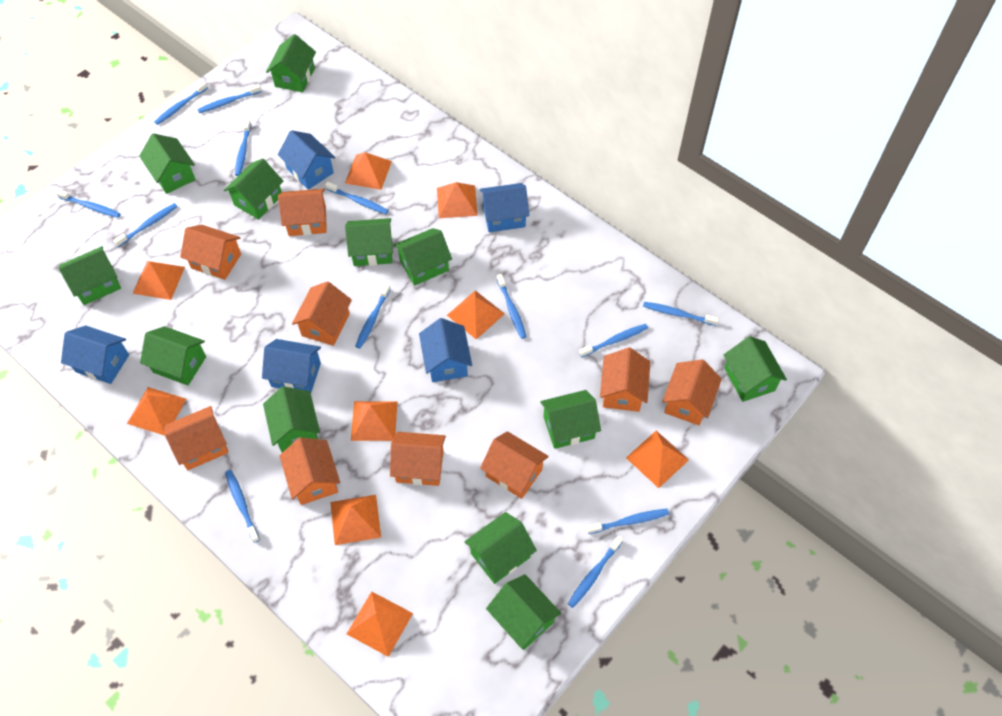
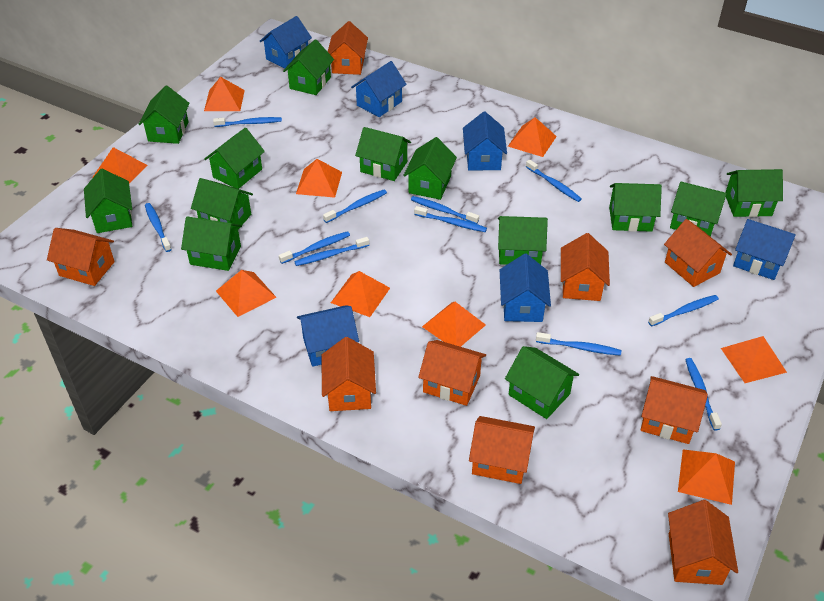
blue house: [61,326,129,384] [262,339,321,393] [278,130,335,190] [419,318,472,382] [480,183,529,232] = 5 -> [260,16,312,68] [297,305,359,367] [351,61,407,117] [463,112,507,170] [500,254,551,322] [733,219,796,280] = 6
blue toothbrush: [56,190,120,218] [113,203,178,247] [154,81,208,125] [197,84,262,113] [225,470,260,543] [235,119,251,176] [325,182,388,214] [355,283,391,349] [497,274,527,339] [568,535,623,608] [579,324,648,357] [587,509,669,534] [643,302,719,326] = 13 -> [145,203,172,252] [213,117,282,127] [279,231,350,264] [294,237,369,266] [323,189,387,223] [411,196,479,224] [414,206,487,232] [526,159,582,202] [536,332,621,356] [648,295,719,326] [685,358,722,431] = 11
green house: [58,246,121,305] [139,133,196,194] [140,326,206,385] [224,158,283,219] [263,386,320,453] [266,34,316,92] [345,218,393,266] [394,228,452,286] [464,512,537,584] [486,574,561,650] [540,390,601,449] [724,336,787,402] = 12 -> [84,169,132,233] [139,86,190,144] [181,216,242,271] [191,178,253,230] [205,128,265,189] [283,39,334,95] [355,127,411,181] [403,137,457,200] [498,216,548,265] [505,346,579,419] [609,183,662,232] [670,182,727,237] [725,169,783,217] = 13

